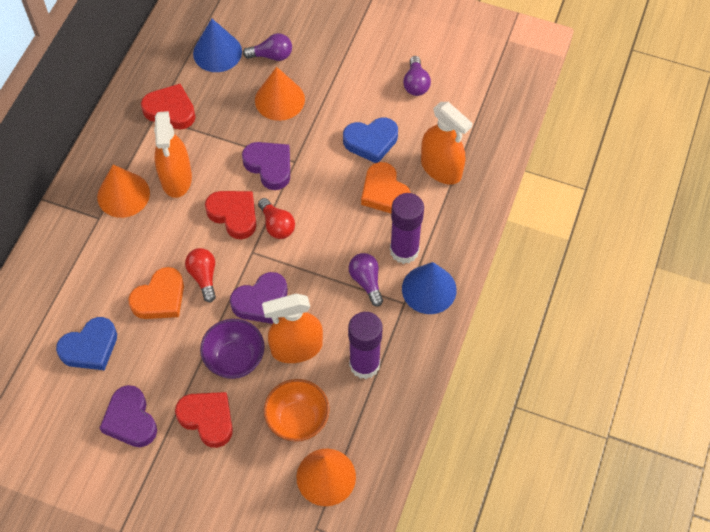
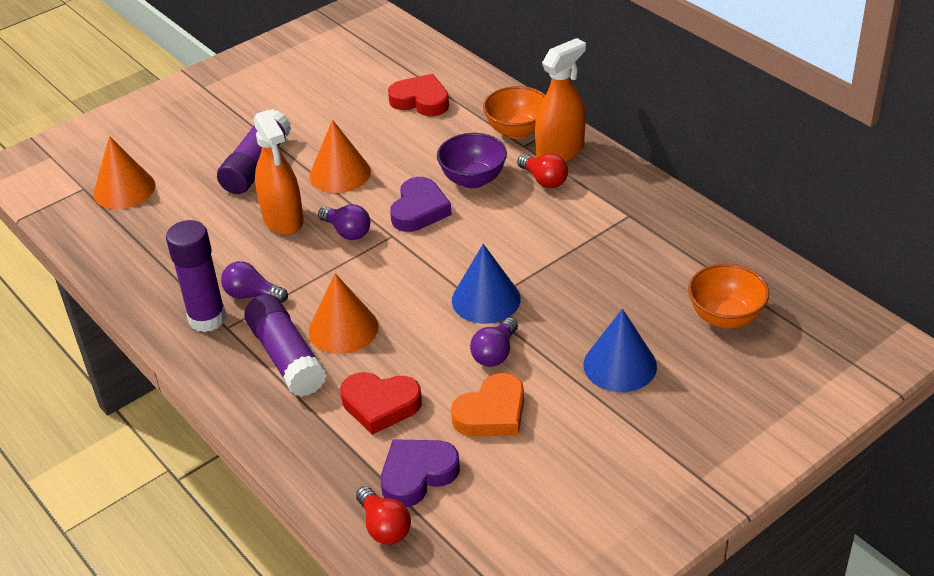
blue heart: [56,317,117,370] [343,118,398,163] = 2 -> none = 0
orange bowl: [264,379,330,442] = 1 -> [483,86,545,139] [688,264,769,328] = 2
orange heart: [128,267,184,319] [361,162,411,213] = 2 -> [451,373,524,436] = 1
orange spray bottle: [154,111,192,198] [262,293,323,363] [421,102,473,185] = 3 -> [253,110,304,235] [535,38,586,162] = 2
purple glue stick: [348,312,383,379] [390,193,424,264] = 2 -> [166,220,226,332] [217,109,291,194] [244,294,327,397] = 3
purple heart: [99,385,157,447] [230,272,288,324] [242,142,290,190] = 3 -> [381,439,460,507] [390,177,452,232] = 2
red heart: [141,84,196,129] [175,392,233,448] [205,191,256,239] = 3 -> [340,372,422,435] [388,74,449,116] = 2

